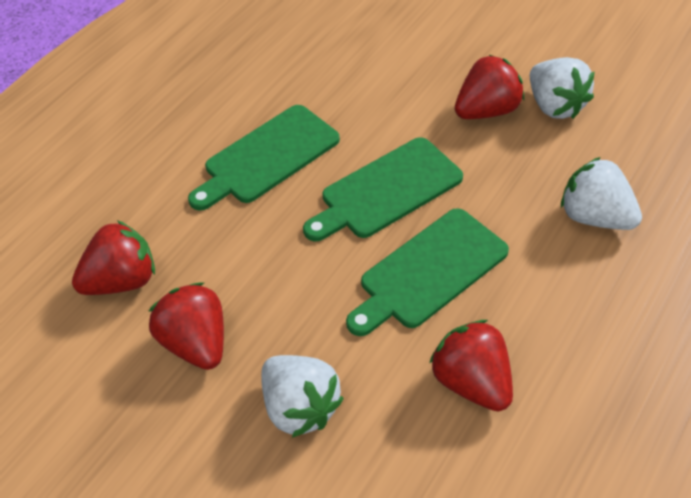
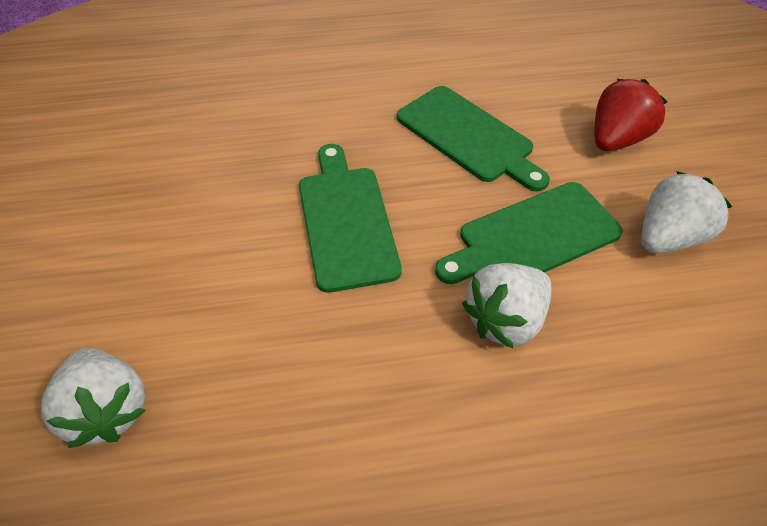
red strawberry: [72,220,155,295] [148,282,224,370] [429,320,513,411] [455,55,524,119] = 4 -> [595,79,667,151] = 1

